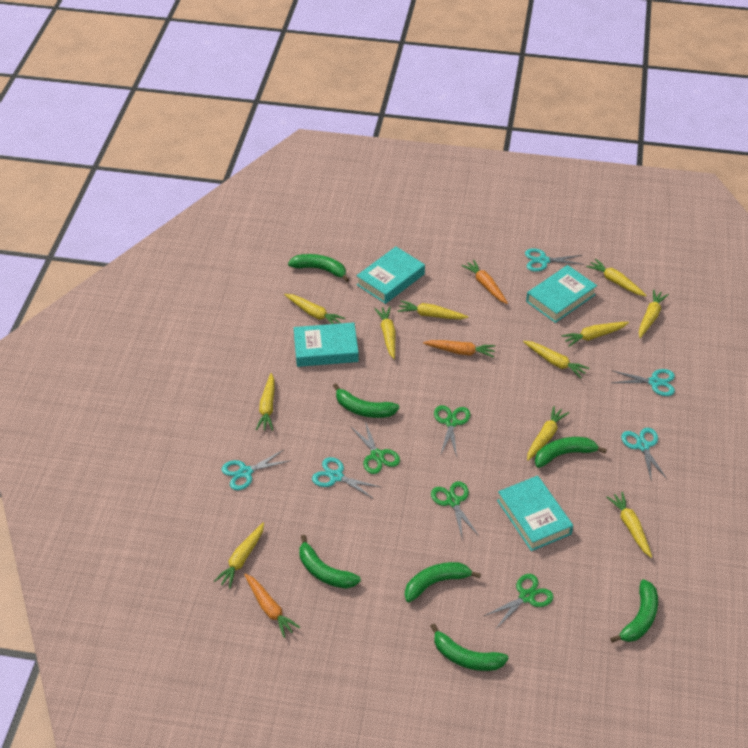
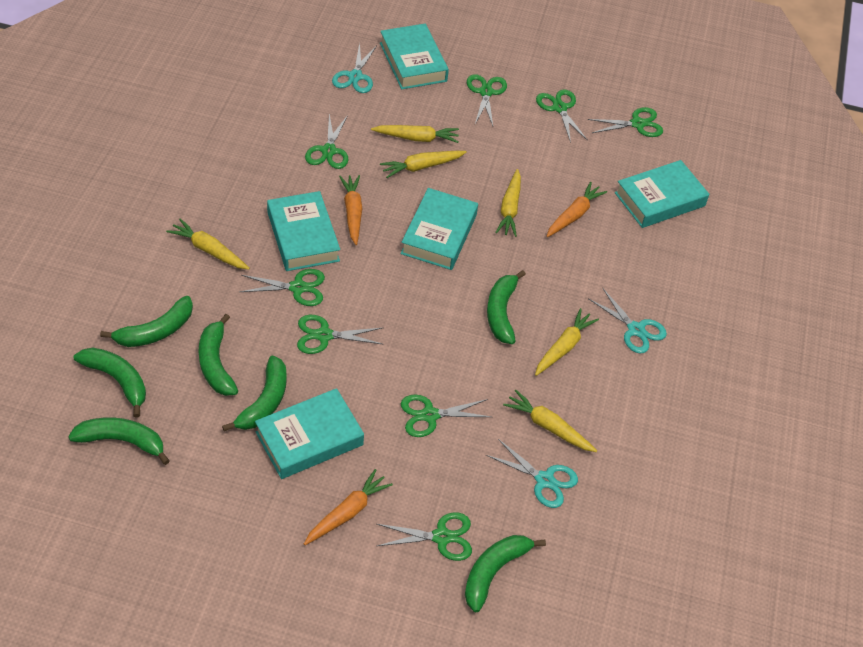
green scissors: [350,421,400,474] [431,481,479,537] [434,405,470,457] [484,574,554,629] = 4 -> [240,269,325,306] [297,315,384,354] [305,114,349,169] [377,512,472,561] [401,395,491,437] [467,74,507,126] [536,89,588,143] [587,107,663,137] = 8
turquoise book: [294,322,359,367] [356,247,425,304] [497,476,573,551] [526,265,597,323] = 4 -> [255,388,364,479] [267,191,340,271] [380,24,449,89] [400,188,478,270] [615,160,709,228] = 5
turquoise scissors: [222,450,291,490] [312,457,380,499] [525,248,585,272] [611,369,675,396] [621,428,667,482] = 5 -> [332,43,377,93] [486,439,578,508] [588,289,667,354] = 3
yellow carrot: [214,523,264,589] [256,373,275,431] [284,294,345,324] [375,306,395,359] [398,300,468,319] [523,341,590,378] [527,406,569,461] [562,322,629,347] [586,259,647,296] [607,492,652,558] [639,290,669,338] = 11 -> [166,219,250,270] [371,125,459,143] [380,151,467,178] [495,169,521,237] [503,390,597,452] [535,308,599,376] = 6

